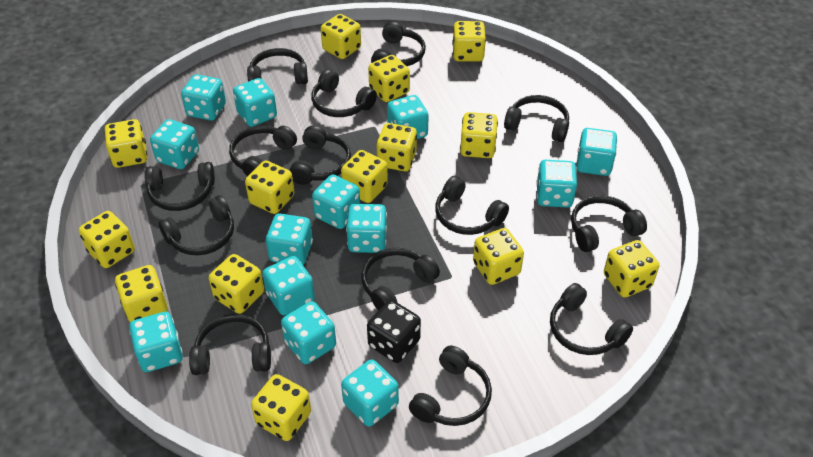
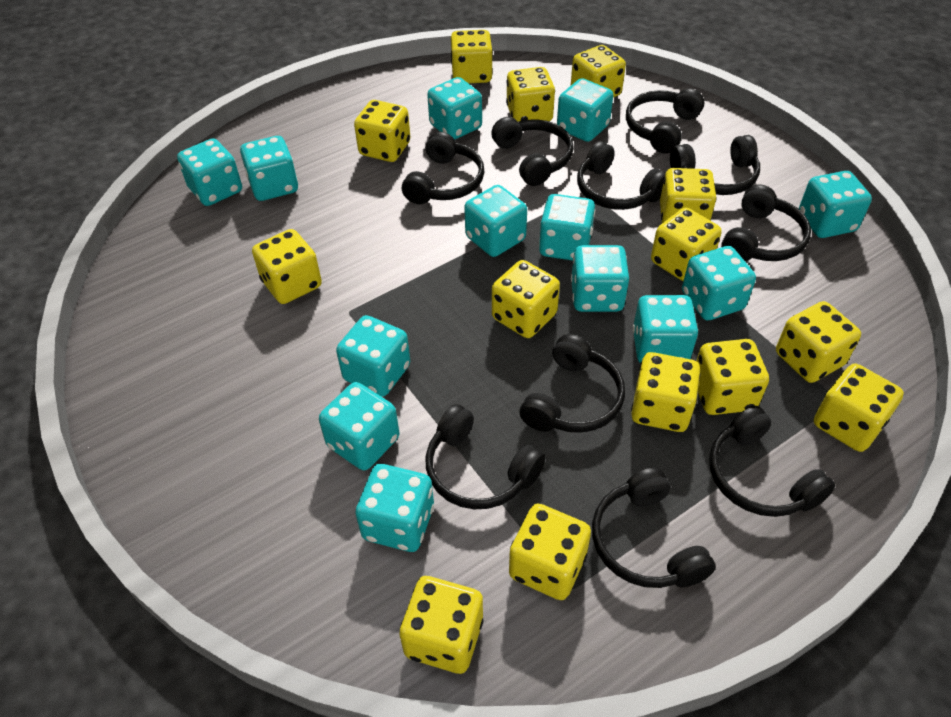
black dice: [367,300,421,363] = 1 -> none = 0
black headphones: [145,162,215,211] [159,195,234,255] [189,314,271,375] [229,125,297,177] [247,48,308,84] [289,126,351,185] [311,69,377,117] [361,248,440,311] [371,22,426,66] [409,346,492,426] [435,176,509,235] [504,95,569,142] [550,283,633,355] [571,195,647,252] = 14 -> [402,132,485,204] [426,404,545,509] [491,117,574,186] [519,334,625,433] [577,141,666,210] [592,467,716,588] [626,88,704,154] [670,135,760,195] [709,406,835,517] [721,185,811,262] = 10

